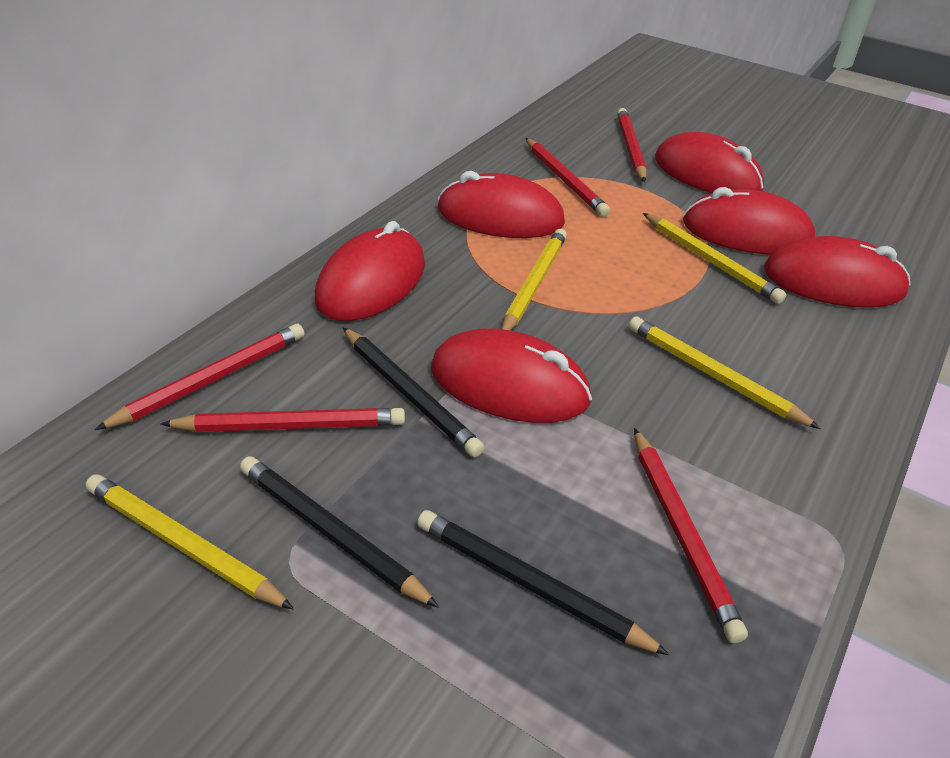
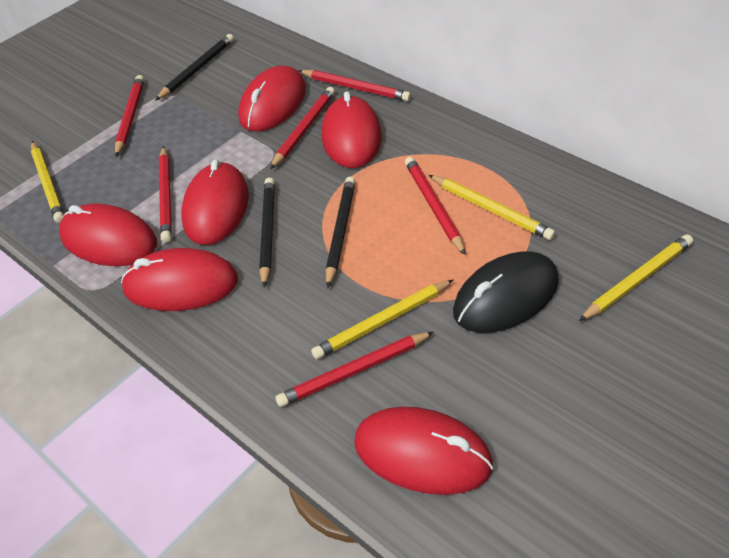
black mouse: none = 0 -> [453,251,559,333] = 1
red pencil: [95,324,305,430] [160,408,405,432] [526,138,610,217] [617,108,647,182] [634,428,748,643] = 5 -> [115,75,144,157] [159,146,172,243] [270,87,335,169] [275,332,433,407] [299,70,411,101] [405,157,466,255] = 6

